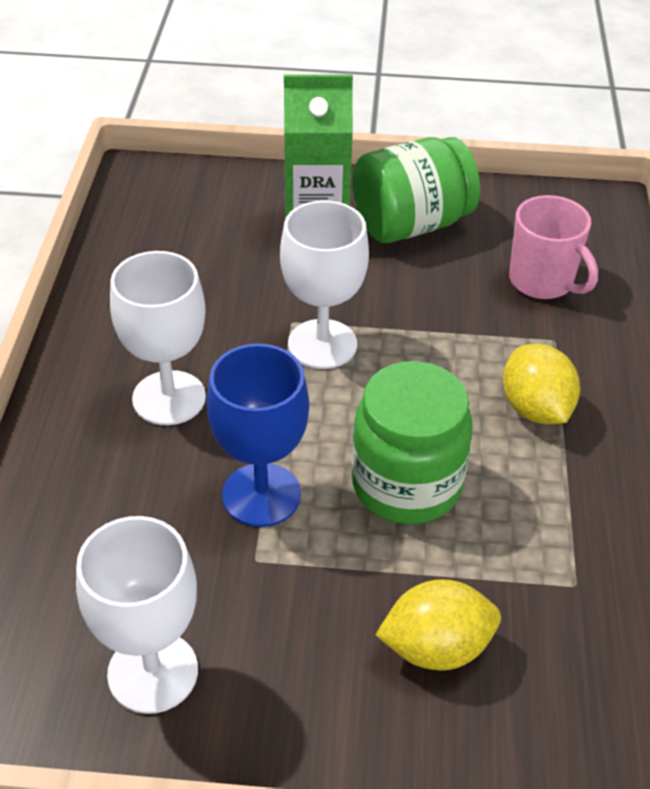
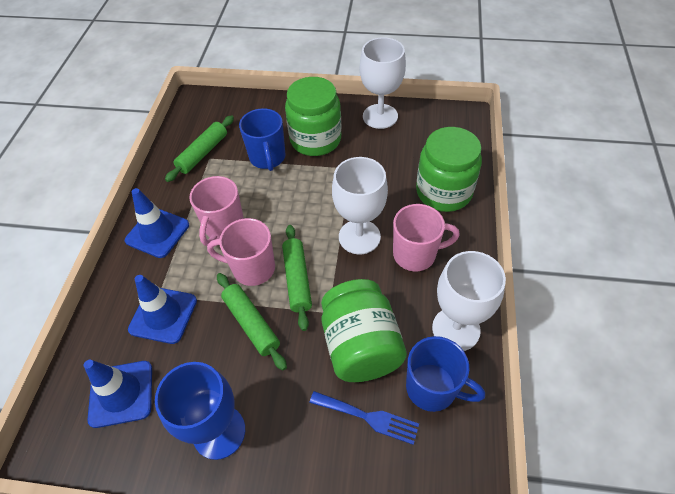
blue fork: none = 0 -> [309,391,419,445] = 1
blue mug: none = 0 -> [239,108,286,171] [406,336,485,412] = 2
blue traffic cone: none = 0 -> [84,360,152,428] [125,188,189,258] [128,275,197,344] = 3
green carton: [284,75,353,219] = 1 -> none = 0
green jar: [352,137,480,243] [352,361,473,524] = 2 -> [285,77,341,156] [321,279,407,382] [416,127,482,212] = 3
green rolling pin: none = 0 -> [165,115,234,182] [217,273,287,370] [282,225,312,331] = 3
pink mug: [509,195,598,299] = 1 -> [189,176,244,246] [207,218,275,286] [393,204,460,271] = 3
yellow lemon: [375,579,501,671] [503,344,580,424] = 2 -> none = 0

